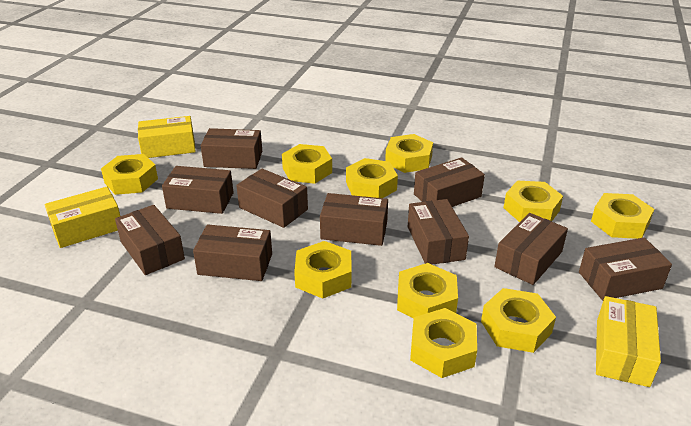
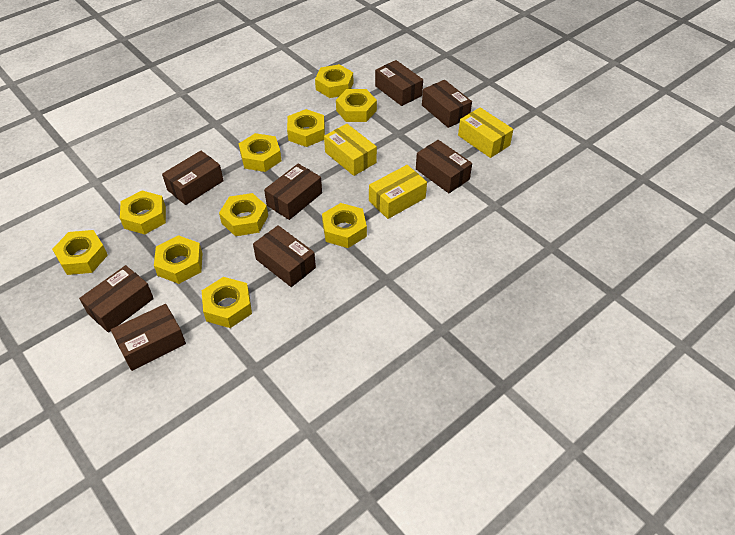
brown box: [115,205,185,275] [162,166,234,214] [193,225,272,281] [201,128,262,169] [236,169,308,228] [320,193,388,246] [408,199,469,265] [414,157,485,207] [494,213,568,285] [579,237,672,301] = 10 -> [79,265,154,333] [111,304,186,371] [162,151,224,205] [253,225,316,287] [264,164,322,220] [375,60,423,106] [416,140,472,193] [422,80,472,128] = 8

